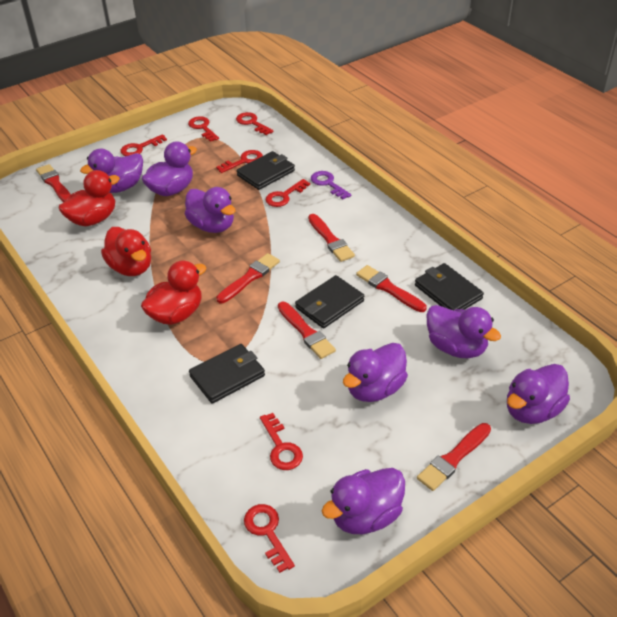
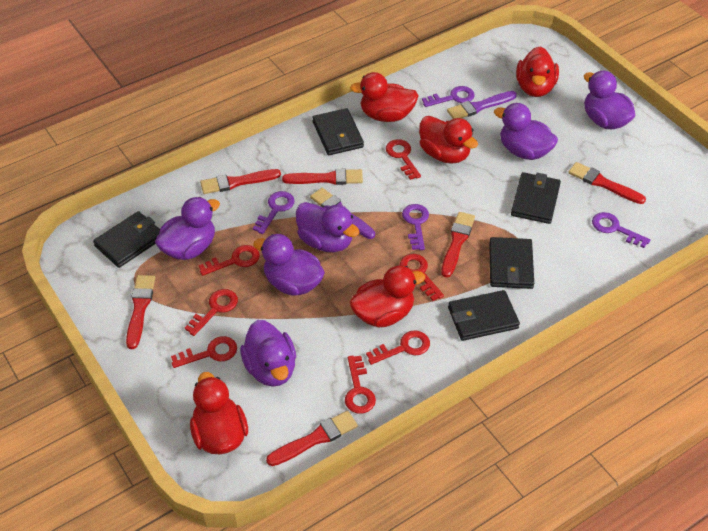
black wallet: [189,344,265,404] [237,151,295,190] [295,275,364,329] [415,263,484,310] = 4 -> [93,211,160,268] [312,108,364,155] [448,290,520,341] [489,237,534,289] [511,172,561,224] = 5
purple brush: none = 0 -> [310,188,375,239] [447,91,517,119] = 2
purple duck: [80,149,143,193] [142,141,197,196] [185,187,235,233] [322,468,405,534] [343,343,408,402] [426,305,501,358] [507,364,570,424] = 7 -> [155,197,220,260] [240,320,296,387] [253,234,325,296] [296,202,359,252] [494,103,558,160] [584,71,636,129] = 6
purple key: [311,171,351,199] = 1 -> [253,191,295,234] [402,204,429,250] [422,86,475,107] [592,212,651,248] = 4
red duck: [59,170,120,226] [101,227,151,276] [141,260,206,325] = 3 -> [190,372,248,454] [350,72,419,122] [350,265,425,327] [419,116,478,164] [516,47,559,97] = 5

